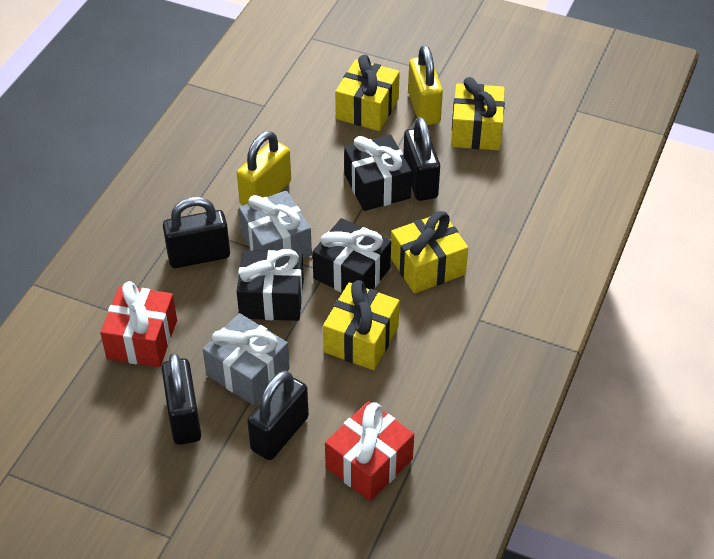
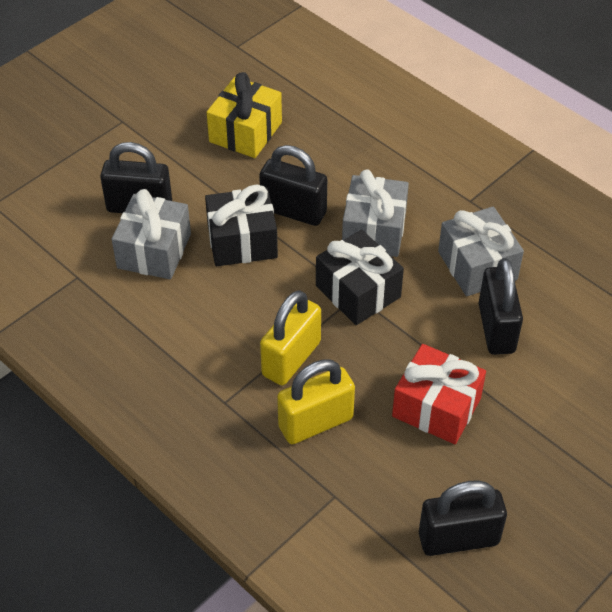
black gift: [237,249,304,321] [312,218,391,293] [344,135,412,211] = 3 -> [205,184,278,266] [316,230,404,325] = 2
grey gift: [203,313,290,405] [239,191,312,258] = 2 -> [112,189,191,279] [342,169,409,257] [438,207,524,296] = 3
red gift: [100,281,177,367] [325,401,414,501] = 2 -> [392,344,486,444] = 1
yellow gift: [323,280,400,370] [335,55,400,131] [391,211,468,294] [451,77,505,150] = 4 -> [207,72,282,158] = 1

